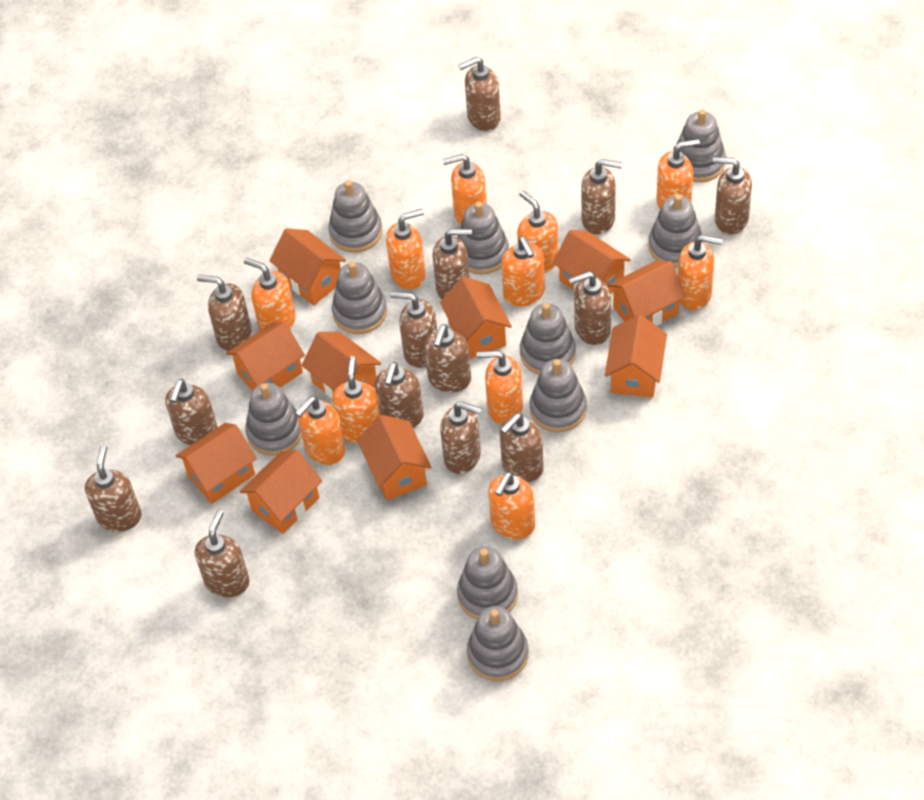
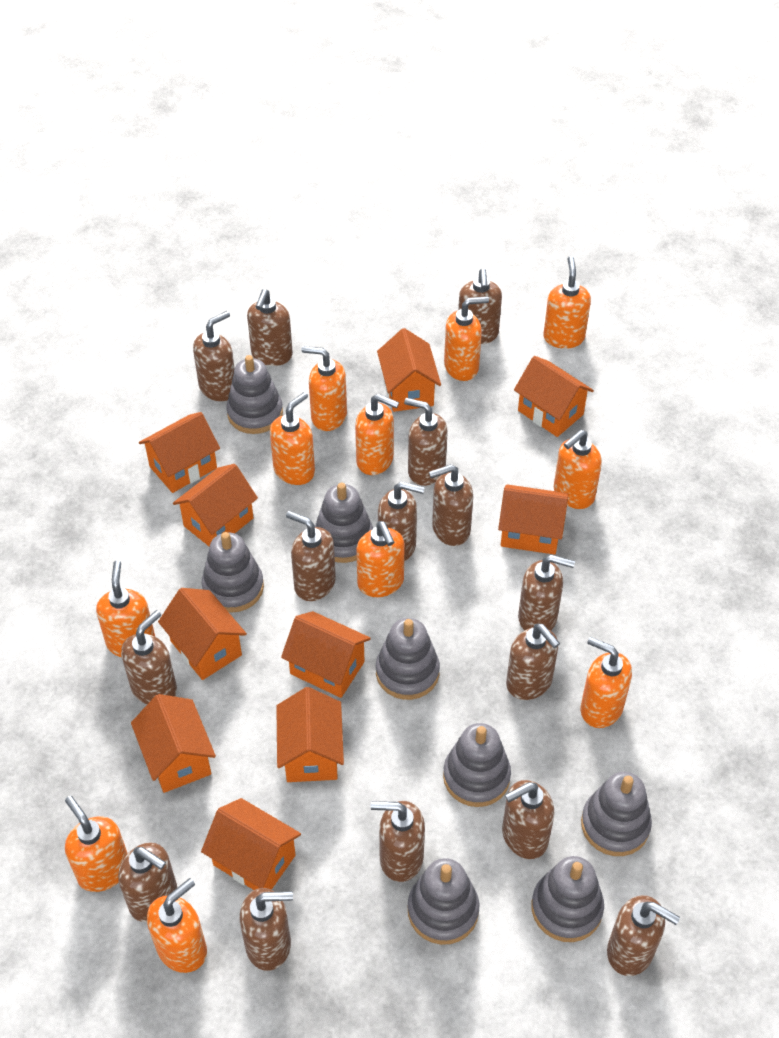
brown soap dispenser: [85,445,141,532] [165,379,218,445] [195,510,250,597] [197,275,252,351] [375,362,424,428] [390,292,437,368] [424,324,471,393] [432,229,472,299] [440,401,482,474] [458,57,501,131] [499,413,544,482] [569,271,611,345] [581,159,622,234] [713,157,752,235] = 14 -> [118,842,177,922] [121,610,177,704] [193,311,235,401] [240,888,293,971] [247,289,293,366] [286,511,336,601] [371,801,425,882] [378,481,425,561] [404,398,448,486] [429,464,473,546] [458,268,502,345] [502,780,555,859] [506,623,560,700] [518,555,575,631] [607,895,680,976] = 15
grey stacking toy: [245,383,302,456] [328,180,382,253] [332,261,387,334] [457,202,509,274] [457,546,518,619] [467,606,529,681] [520,303,576,375] [530,359,587,432] [648,194,703,268] [676,109,726,182] = 10 -> [202,532,264,613] [226,355,283,434] [315,483,373,563] [376,618,440,700] [408,858,479,945] [443,723,511,807] [531,856,604,942] [581,772,652,856] = 8

